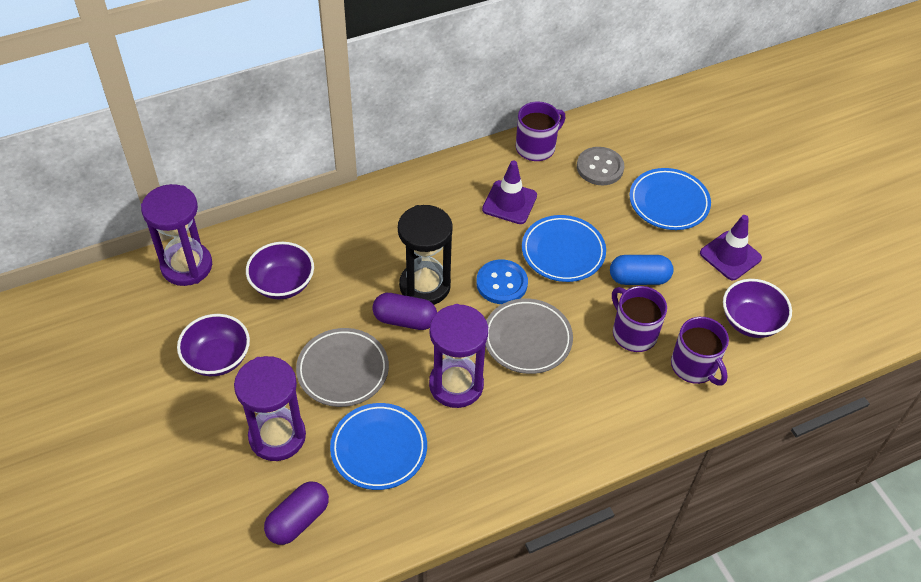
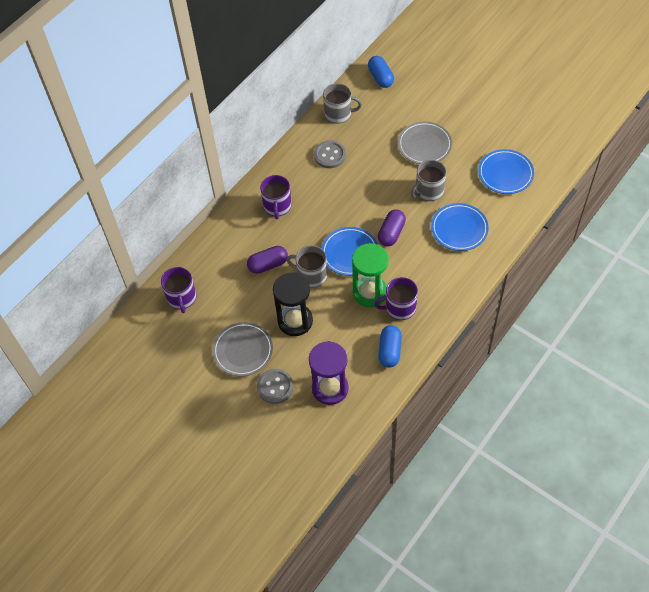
blue button: [476,259,528,304] = 1 -> none = 0
blue capsule: [610,255,673,285] = 1 -> [368,56,394,88] [378,325,402,367] = 2
green hourglass: none = 0 -> [352,243,389,307] = 1
grey button: [577,147,624,185] = 1 -> [257,369,294,404] [314,140,346,168] = 2
grey mug: none = 0 -> [287,245,327,288] [323,83,362,124] [411,160,447,201] = 3
purple bowl: [177,314,250,376] [246,242,314,300] [723,279,792,338] = 3 -> none = 0
purple hourglass: [141,184,212,286] [234,356,306,461] [429,304,488,408] = 3 -> [309,341,349,405] = 1
purple traffic cone: [482,161,537,224] [700,215,762,280] = 2 -> none = 0

